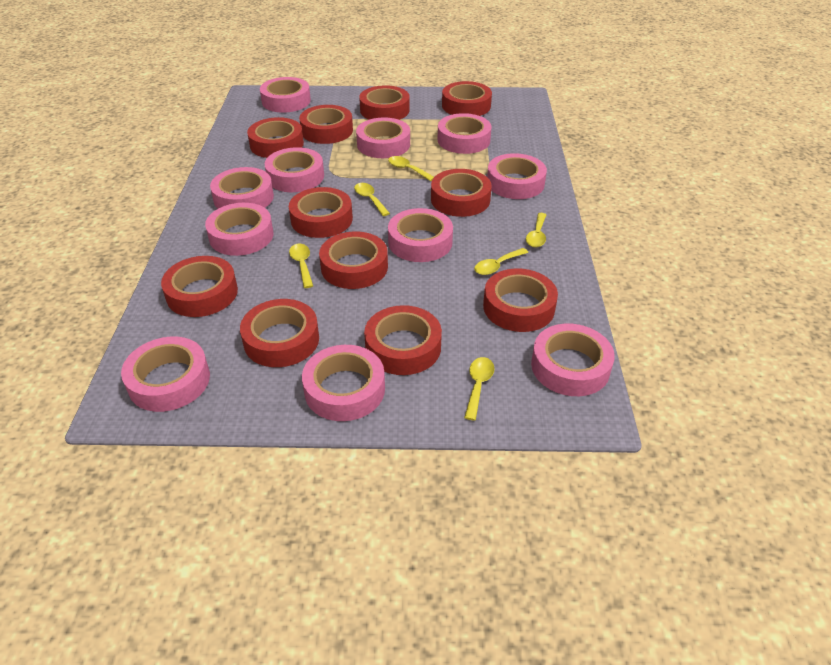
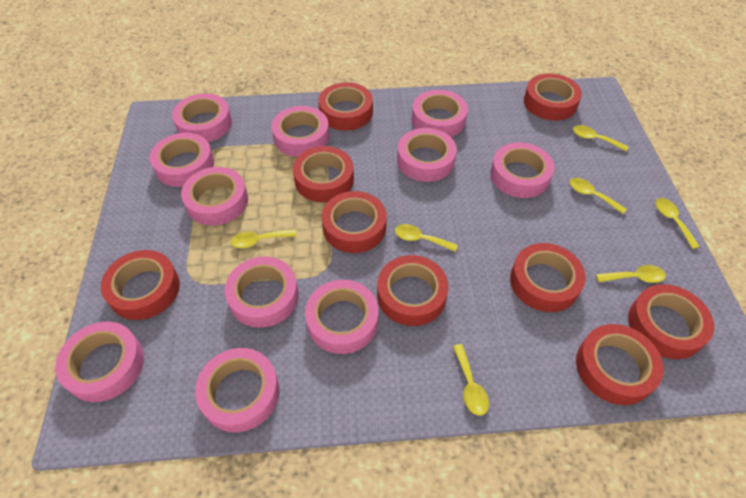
red tape: [161,256,238,317] [240,299,319,367] [247,117,304,158] [289,187,353,238] [299,105,353,144] [319,232,388,289] [359,85,410,120] [364,305,442,375] [431,169,492,217] [442,81,492,116] [483,268,558,332] = 11 -> [101,250,180,320] [293,146,354,202] [318,82,373,131] [322,191,387,253] [377,255,449,326] [510,243,586,312] [524,73,582,121] [576,324,664,405] [628,284,714,359] = 9
yellow spoon: [289,244,313,288] [354,183,390,216] [388,156,434,181] [464,357,494,421] [474,248,528,275] [526,213,546,247] = 6 -> [231,229,296,248] [395,224,458,252] [453,344,489,416] [569,178,627,214] [573,125,628,151] [596,265,666,283] [656,198,700,249] = 7

